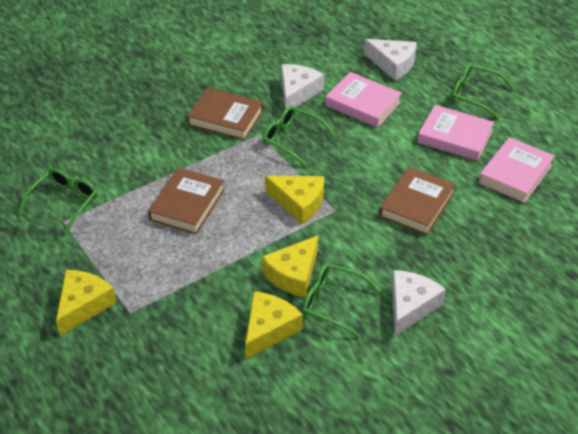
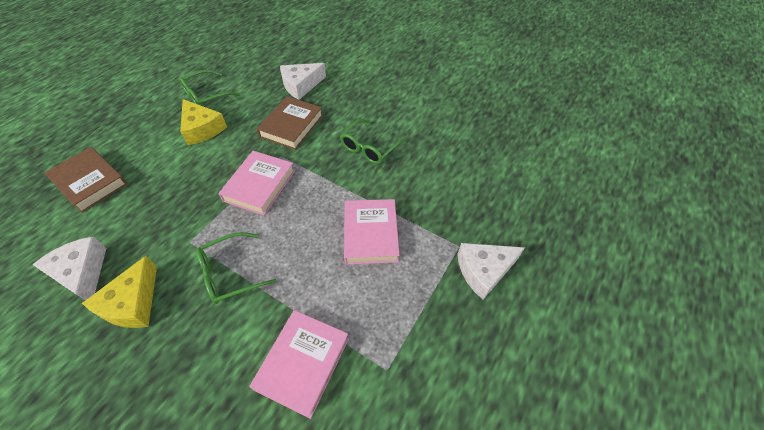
brown book: [148,167,225,235] [187,88,263,141] [379,167,456,235] = 3 -> [44,147,128,213] [257,96,323,150] = 2
green glasses: [19,168,97,235] [263,106,335,167] [302,263,381,338] [452,63,515,119] = 4 -> [179,70,240,106] [196,232,277,304] [340,119,406,164] = 3
yellow cheese: [56,270,116,336] [245,291,303,359] [262,236,318,298] [265,176,324,225] = 4 -> [82,256,157,328] [180,99,227,145] = 2

